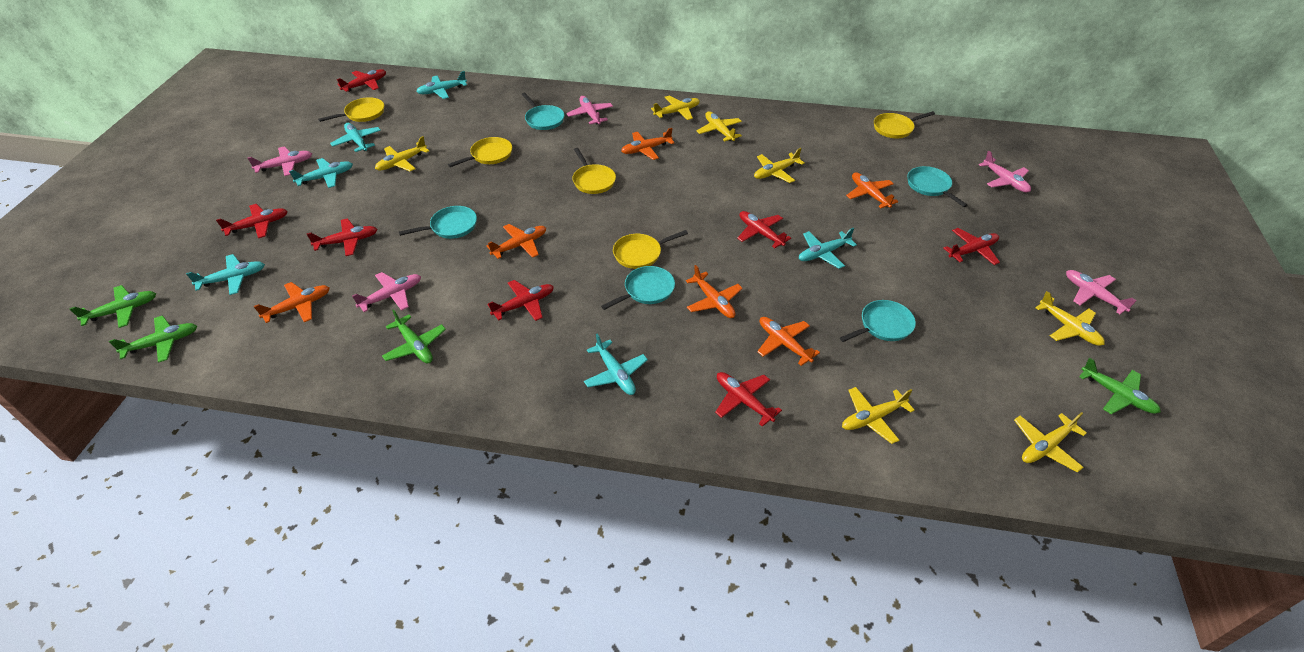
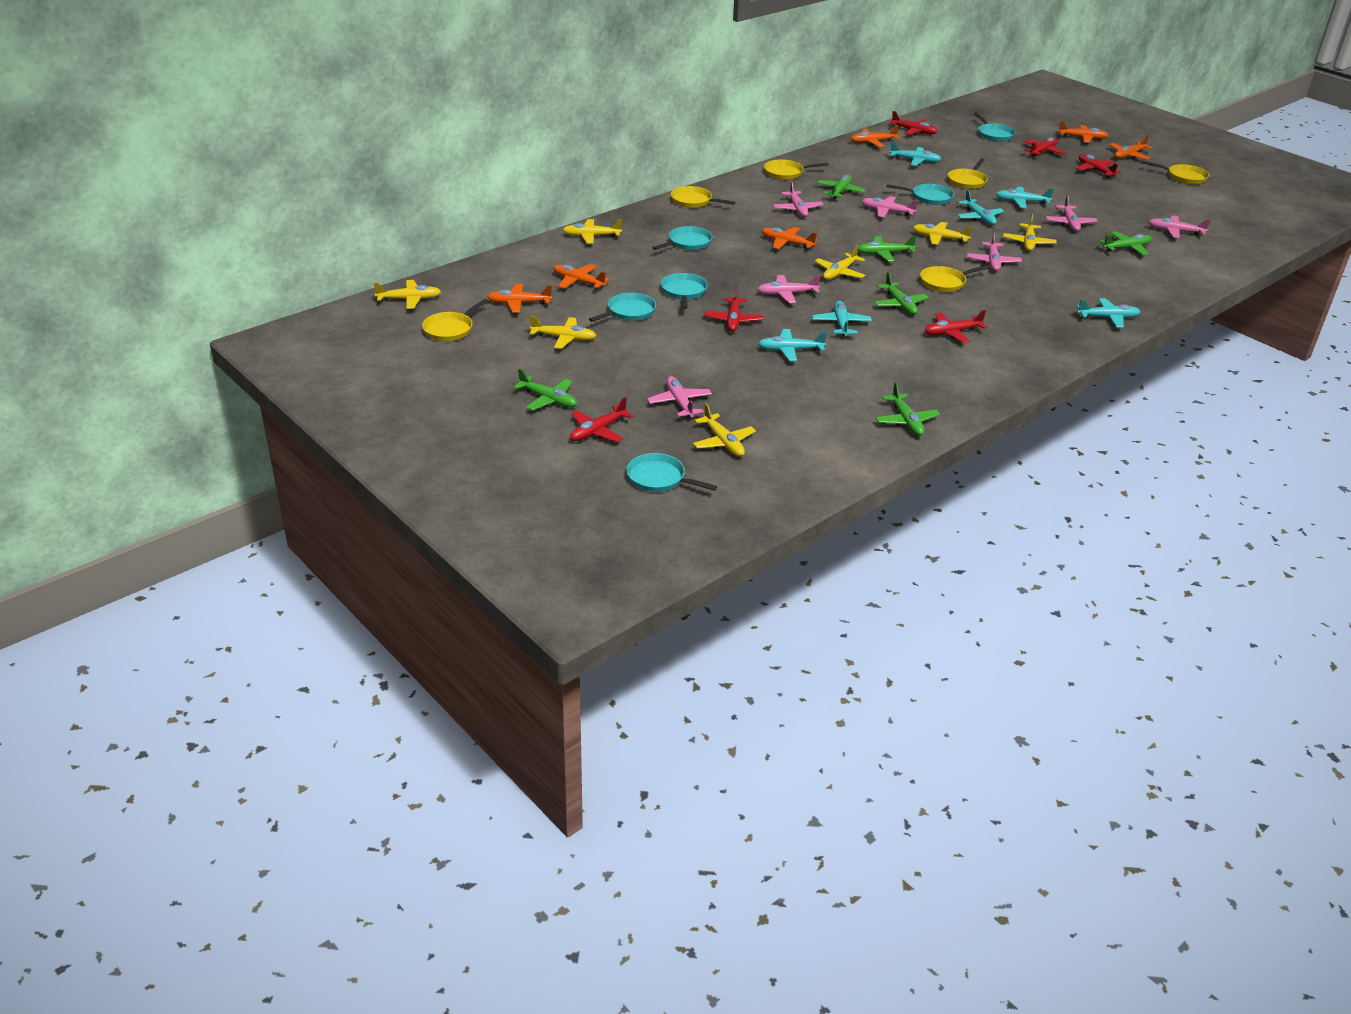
green plane: [69,285,156,328] [109,315,197,363] [382,309,446,363] [1079,358,1161,414] = 4 -> [513,369,577,411] [817,175,866,199] [858,236,917,262] [874,272,929,315] [876,382,940,436] [1099,231,1152,255] = 6
pink plane: [247,146,312,176] [352,272,421,312] [566,96,613,125] [979,151,1031,193] [1066,270,1137,314] = 5 -> [647,376,712,417] [757,275,821,303] [773,181,824,217] [862,196,918,218] [967,232,1022,271] [1045,195,1098,232] [1149,216,1211,238] = 7
red plane: [216,204,288,238] [307,218,378,256] [337,69,386,92] [488,280,554,321] [715,372,782,427] [737,211,791,248] [944,228,1000,265] = 7 -> [570,397,633,442] [704,286,764,332] [890,111,938,135] [924,310,987,343] [1023,137,1066,157] [1076,154,1121,178] = 6
turquoise pan: [399,206,477,239] [521,93,564,130] [601,266,675,310] [840,300,916,342] [907,166,967,207] = 5 -> [589,293,656,322] [626,453,717,492] [652,226,713,250] [661,273,708,309] [887,184,954,205] [974,112,1015,141] = 6
yellow pan: [318,97,384,122] [448,137,512,167] [572,148,616,194] [613,230,688,269] [874,111,935,138] = 5 -> [422,299,488,341] [671,186,735,208] [764,160,829,180] [920,265,990,292] [948,158,988,189] [1144,161,1209,184] = 6

